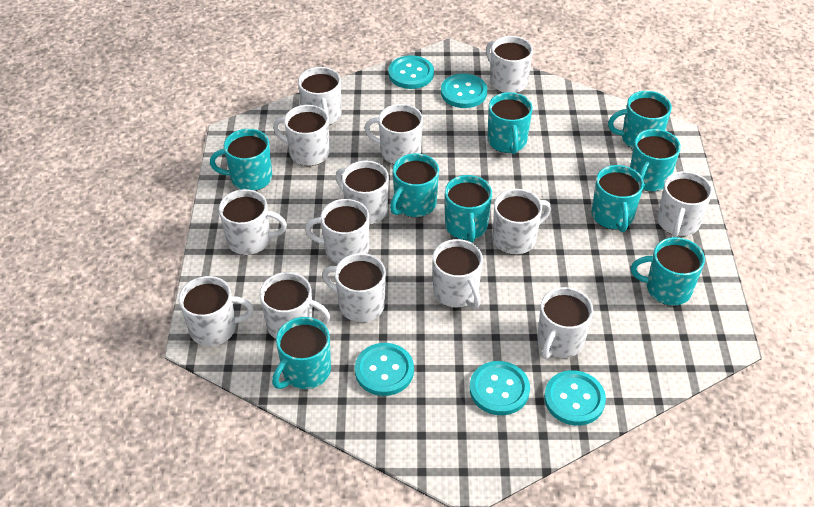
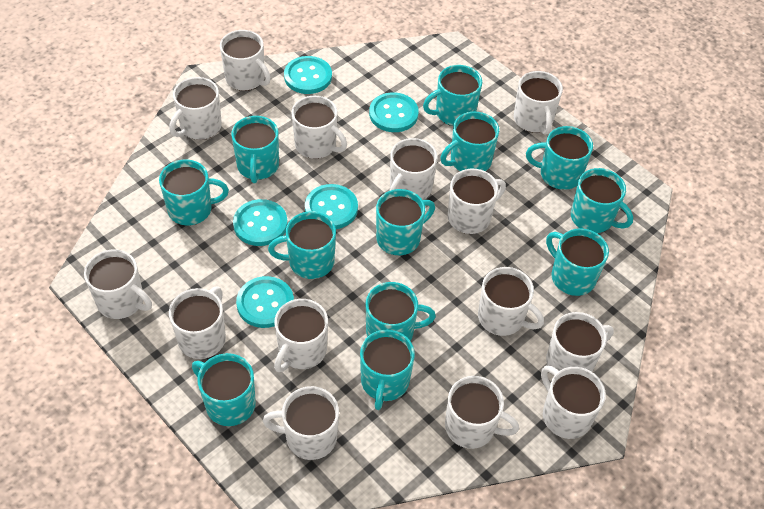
turquoise mug: [210,129,272,191] [272,317,331,389] [390,153,439,217] [445,175,492,243] [488,92,533,154] [591,165,644,232] [608,91,672,149] [630,129,681,192] [631,237,705,306] = 9 -> [159,160,229,225] [192,353,256,426] [231,116,279,183] [268,212,336,279] [360,330,415,410] [365,282,436,341] [376,189,435,255] [423,65,482,126] [440,112,499,171] [526,126,593,190] [546,228,609,296] [571,168,633,233] = 12

